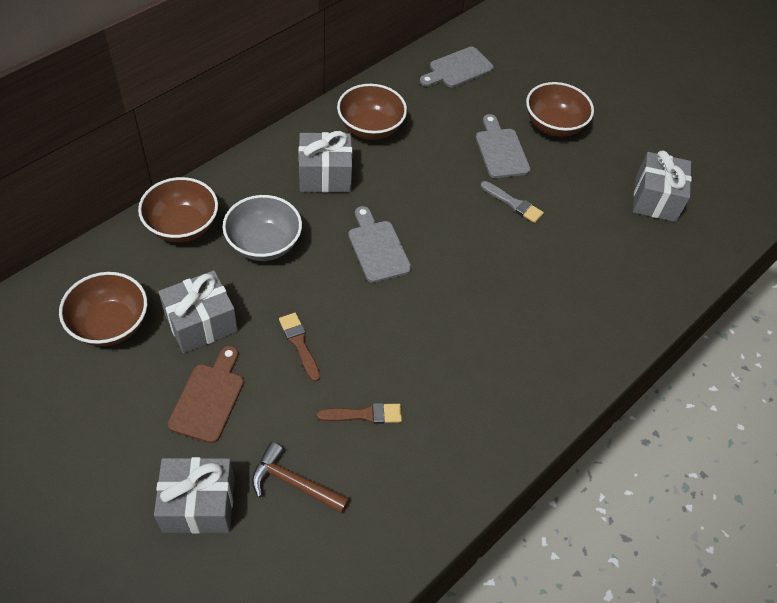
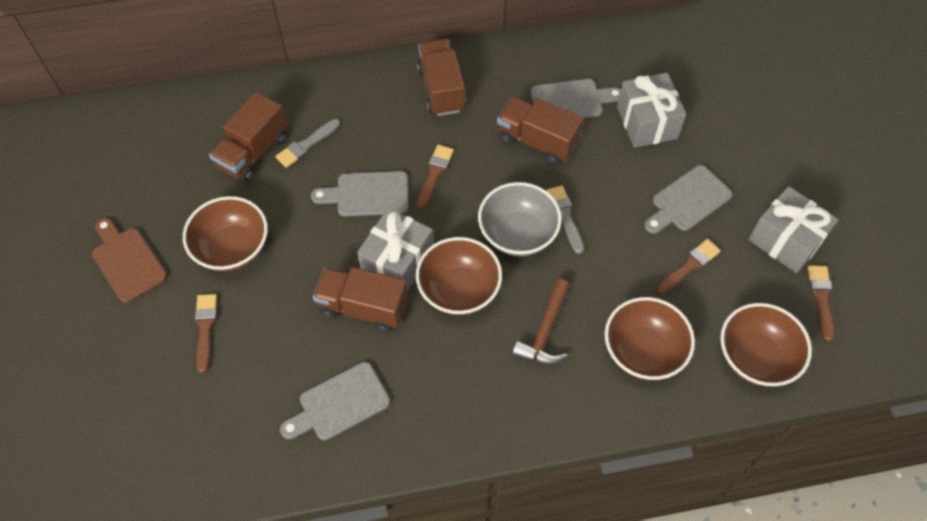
brown brush: [279,313,320,382] [317,403,402,424] = 2 -> [195,294,217,373] [416,145,454,209] [656,239,721,294] [808,265,835,342] = 4
brown truck: none = 0 -> [209,92,287,182] [313,267,408,333] [417,39,466,116] [497,97,584,165] = 4
grey brush: [481,181,544,223] = 1 -> [275,119,340,168] [546,186,584,254] = 2
grey cutting board: [348,206,412,283] [420,47,494,88] [476,114,530,178] = 3 -> [280,362,390,440] [311,171,409,216] [531,79,621,118] [644,165,732,234] = 4
grey gift: [154,457,234,534] [158,270,238,353] [299,131,352,193] [633,150,692,222] = 4 -> [357,208,433,290] [617,73,686,148] [748,186,839,273] = 3

